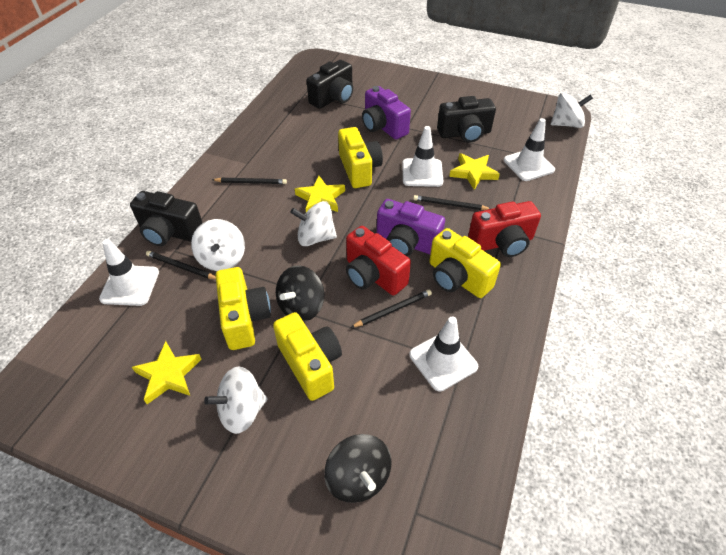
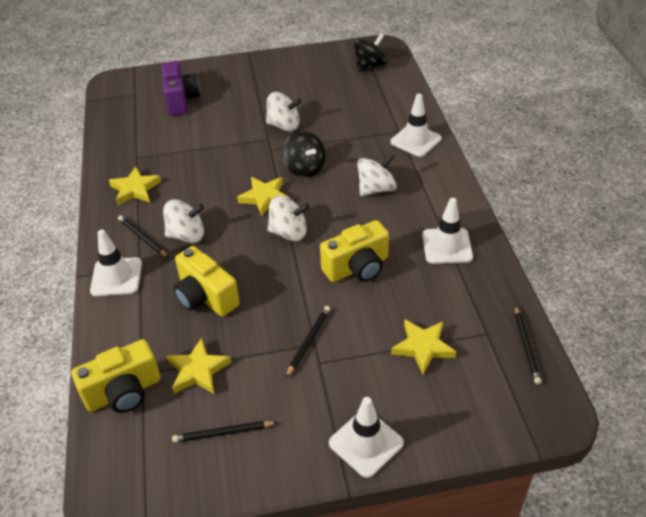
black camera: [130,191,202,246] [307,60,353,109] [437,96,496,142] = 3 -> none = 0
purple camera: [362,86,411,140] [377,199,445,256] = 2 -> [161,61,200,115] = 1
red camera: [346,226,411,295] [468,201,541,257] = 2 -> none = 0
yellow camera: [216,267,271,350] [273,312,342,401] [338,127,383,188] [429,228,501,298] = 4 -> [71,339,161,413] [173,246,240,317] [320,220,389,282] = 3
yellow star: [132,341,202,404] [295,176,345,212] [449,153,500,190] = 3 -> [109,166,161,205] [167,338,231,394] [237,177,289,216] [391,320,456,375] = 4

